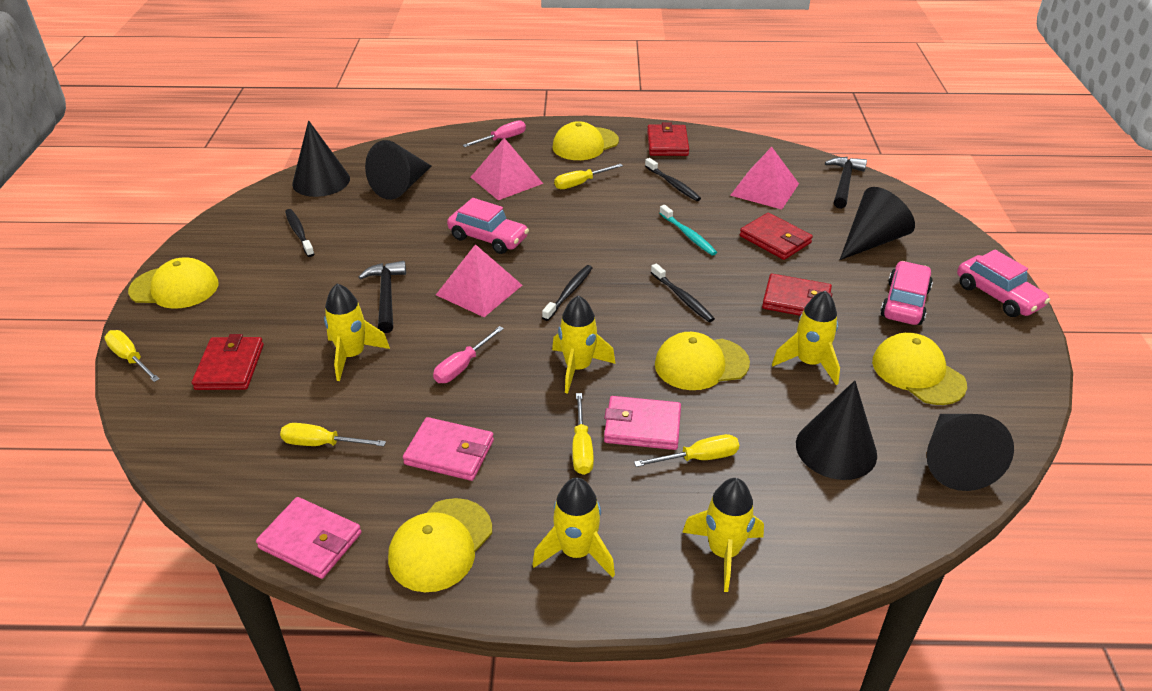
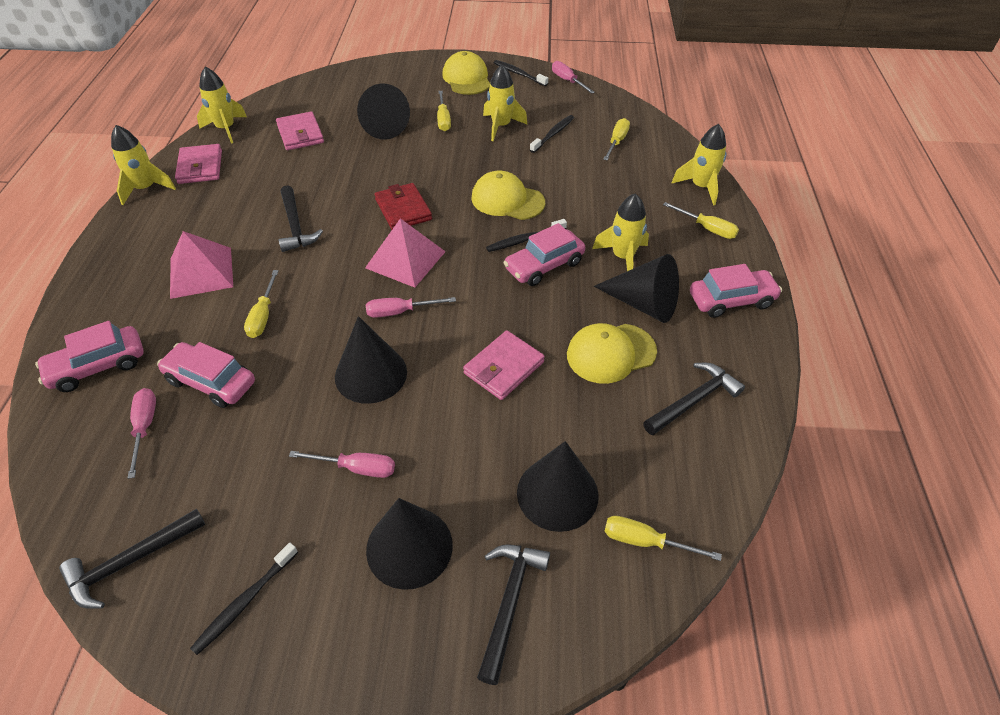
black hammer: [359,261,406,333] [825,157,867,209] = 2 -> [59,509,205,609] [278,185,323,252] [477,544,550,685] [643,363,745,435] = 4
pink car: [447,198,529,254] [880,261,933,325] [957,250,1050,317] = 3 -> [35,321,144,392] [157,342,255,408] [503,223,585,286] [690,264,782,318] = 4
pink pyramid: [436,244,522,317] [471,138,543,200] [730,147,799,209] = 3 -> [170,231,233,299] [365,218,446,288] = 2
pink screwdriver: [433,326,504,383] [463,120,526,147] = 2 -> [128,388,156,479] [289,451,395,478] [366,297,456,318] [552,61,595,94] = 4
red wallet: [192,334,264,390] [647,122,689,156] [740,213,813,260] [762,274,832,316] = 4 -> [375,183,432,230] = 1
turquoise toothbrush: [659,205,717,256] = 1 -> none = 0
yellow cap: [128,258,219,309] [388,498,492,592] [552,121,619,160] [655,332,750,390] [872,333,967,405] = 5 -> [442,51,490,95] [471,171,545,220] [567,323,657,384] = 3

